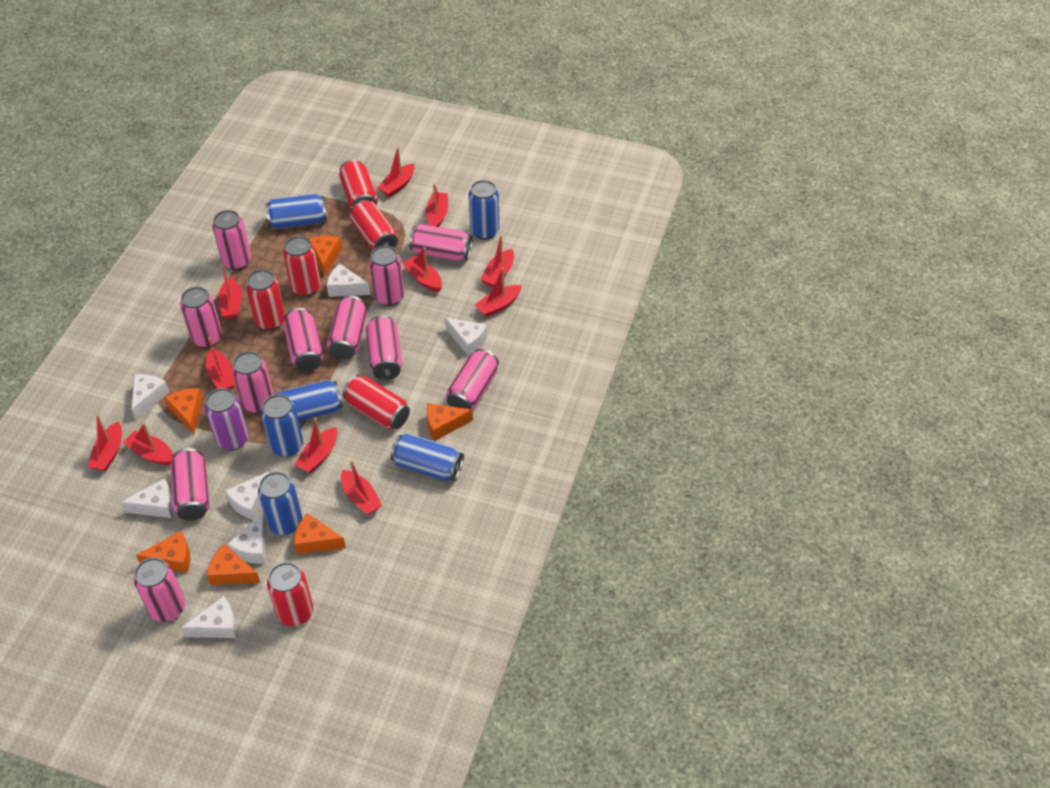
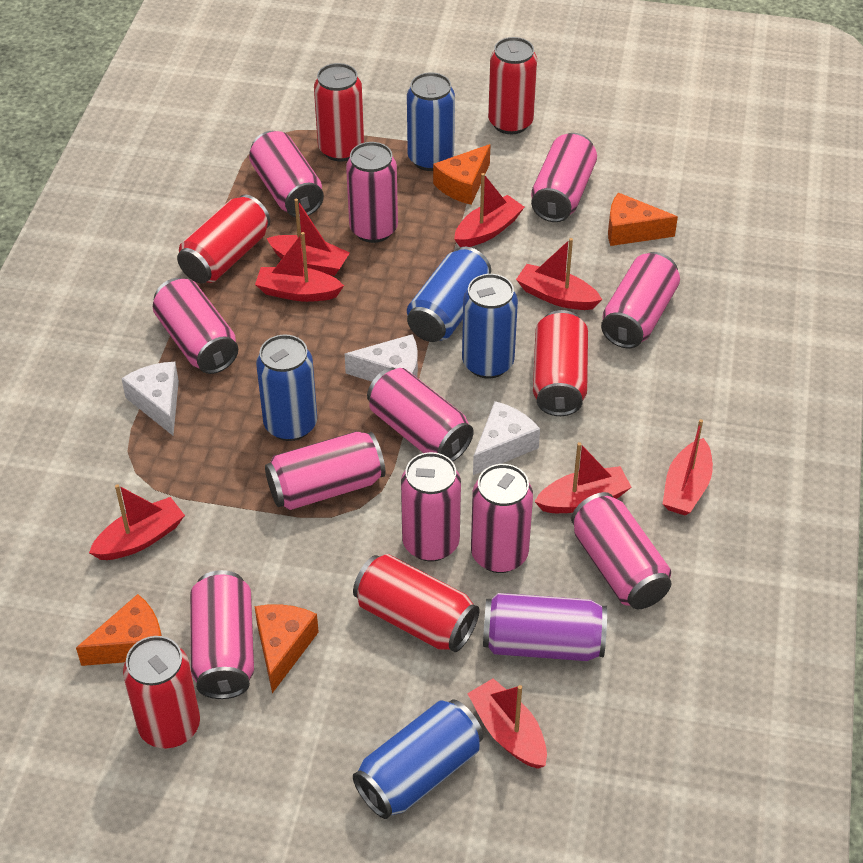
blue can: [258,472,302,535] [261,394,303,457] [266,194,327,229] [276,380,343,421] [391,433,464,481] [469,180,499,240] = 6 -> [256,335,317,441] [353,700,483,819] [407,73,455,171] [407,247,491,342] [462,274,518,379] = 5
orange cheese: [136,531,190,572] [165,388,203,435] [207,544,261,585] [294,513,346,554] [309,236,342,276] [427,403,473,441] = 6 -> [76,594,162,666] [254,604,319,693] [433,144,491,205] [608,192,678,246] = 4
red boat: [88,414,122,471] [123,423,173,465] [206,337,235,390] [218,265,242,319] [295,418,337,473] [341,460,382,515] [378,147,415,197] [402,247,442,292] [426,184,448,227] [475,268,522,317] [480,235,514,287] = 11 -> [89,484,185,560] [255,232,344,302] [267,199,350,276] [454,173,524,247] [467,678,547,769] [516,238,602,310] [534,442,632,513] [663,419,713,516] = 8
white cheese: [121,478,174,518] [131,374,170,420] [181,596,237,638] [225,471,270,520] [227,512,267,564] [327,264,371,297] [445,317,487,356] = 7 -> [121,362,179,436] [345,334,418,382] [473,401,540,475] = 3

